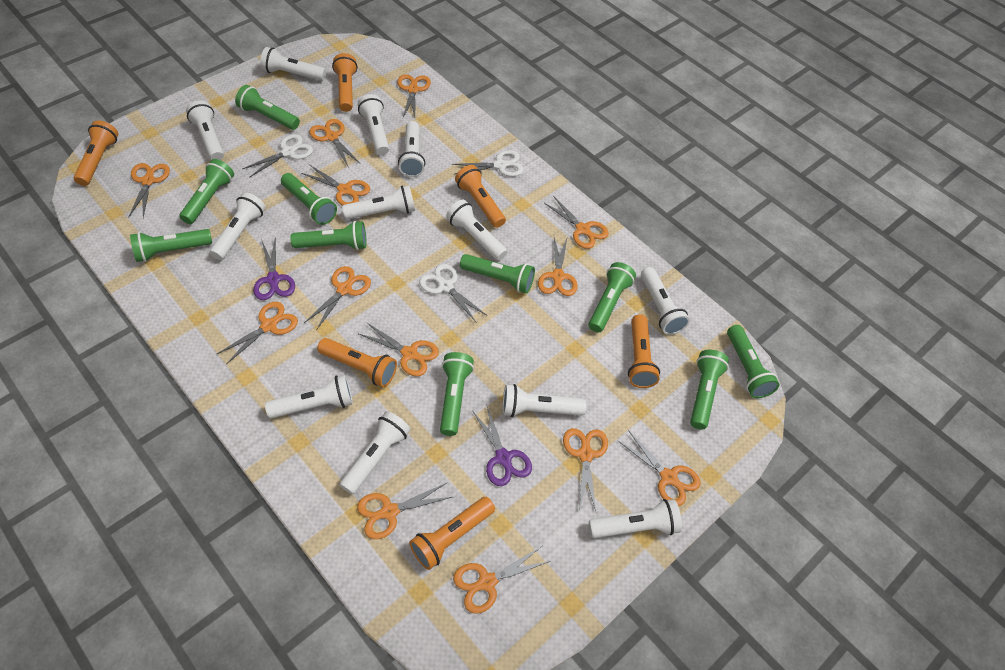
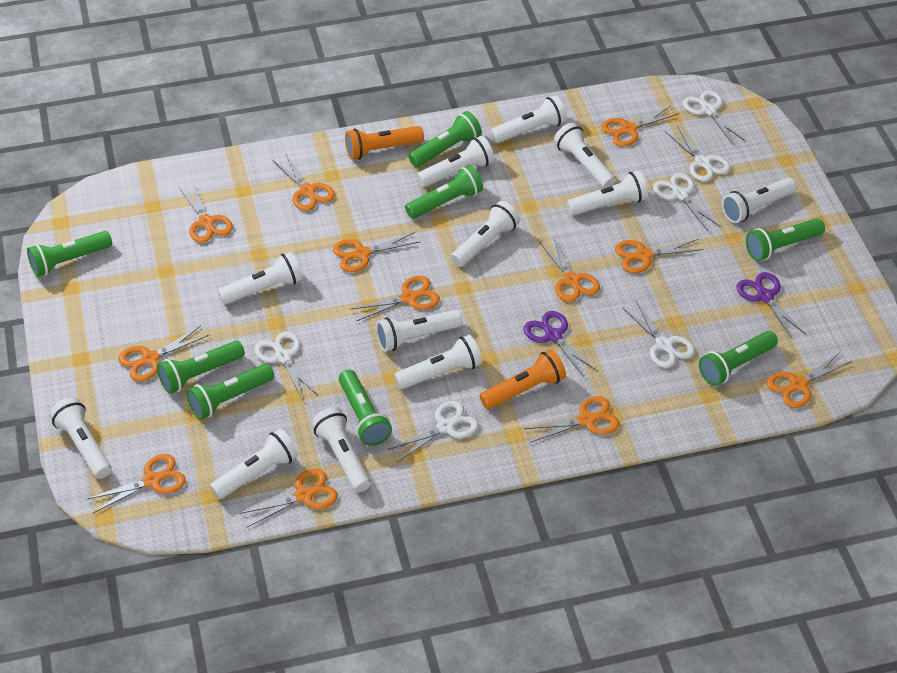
green flashlight: [130,229,212,262] [179,159,234,224] [235,85,300,130] [281,173,337,225] [290,221,366,250] [440,352,474,436] [460,254,535,293] [588,262,636,333] [690,350,729,430] [727,325,779,398] = 10 -> [27,231,112,277] [157,341,245,394] [187,363,274,420] [339,370,392,446] [405,165,483,219] [409,111,482,167] [699,331,778,386] [746,218,825,261] = 8
orange flashlight: [74,120,118,186] [317,338,397,387] [332,53,358,112] [409,497,495,570] [455,165,506,228] [628,314,660,388] = 6 -> [345,126,424,160] [480,349,566,409] = 2
orange scissors: [128,163,170,218] [217,302,298,364] [301,164,370,206] [304,266,371,330] [309,119,360,168] [357,482,452,539] [359,322,439,377] [397,74,431,118] [453,546,550,614] [538,237,578,296] [544,196,609,249] [563,428,608,512] [618,430,701,506] = 13 -> [87,454,186,513] [118,326,209,382] [179,183,233,243] [239,469,338,528] [273,155,335,211] [333,232,420,272] [350,276,440,321] [524,396,619,443] [539,238,600,302] [601,106,679,146] [615,239,704,273] [767,352,852,408] = 12
white scissors: [243,134,313,178] [419,264,488,323] [452,150,524,177] = 3 -> [254,331,318,400] [387,401,479,462] [622,301,695,368] [653,173,721,231] [665,126,731,182] [683,90,746,144] = 6

